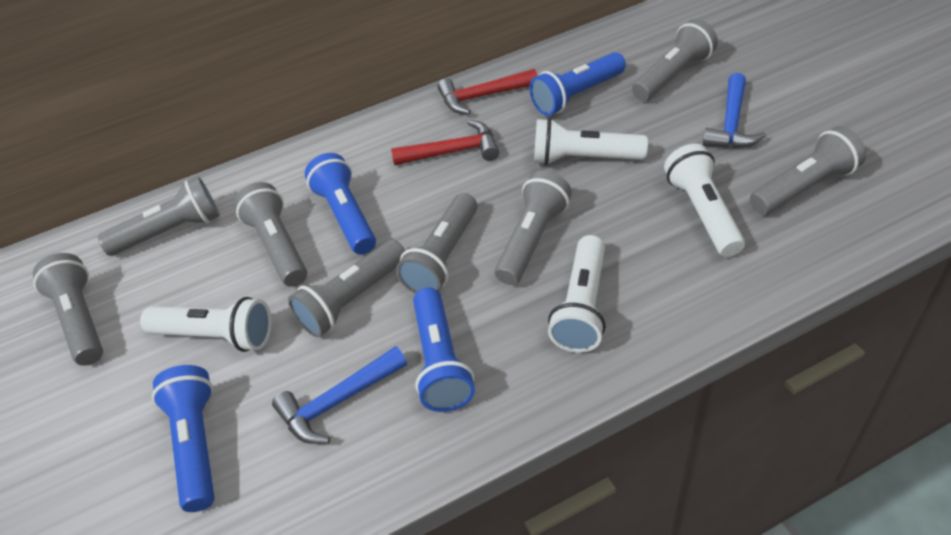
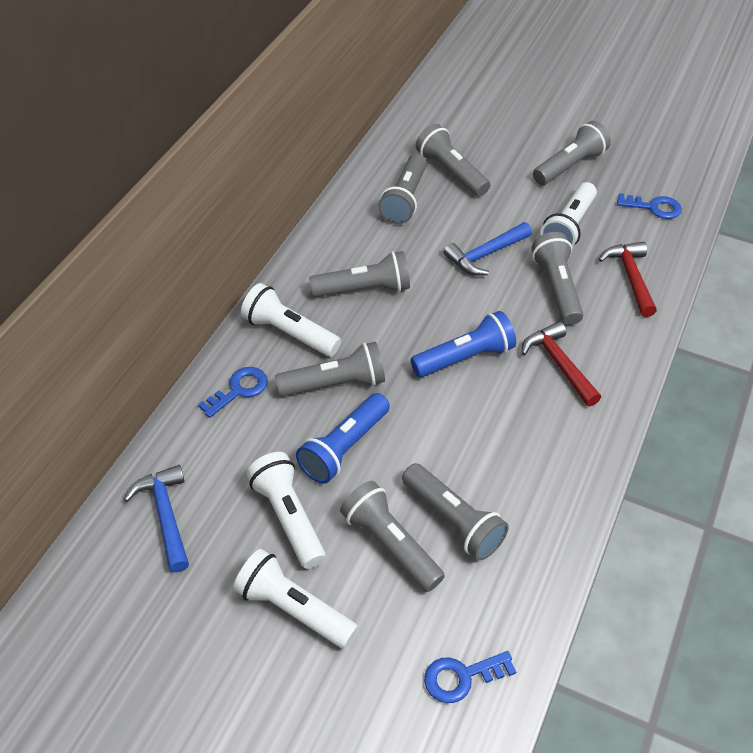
blue flashlight: [152,365,214,512] [305,153,376,255] [413,287,475,412] [529,52,626,116] = 4 -> [296,393,390,484] [411,311,516,377] = 2
blue key: none = 0 -> [198,367,268,418] [424,651,516,703] [617,193,682,219] = 3

